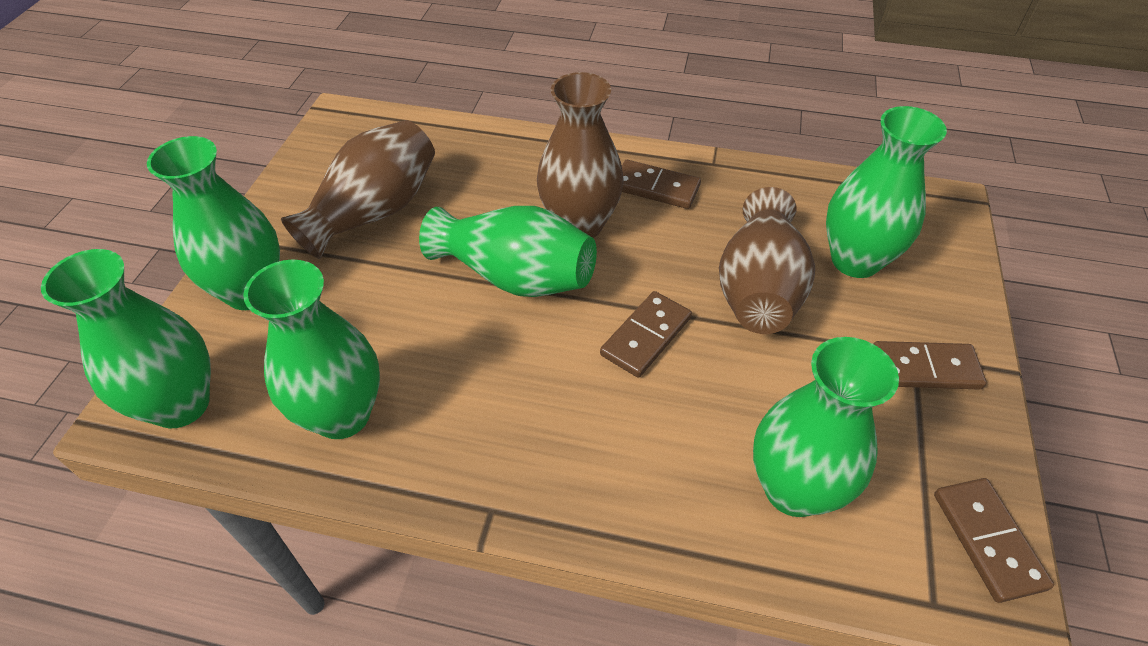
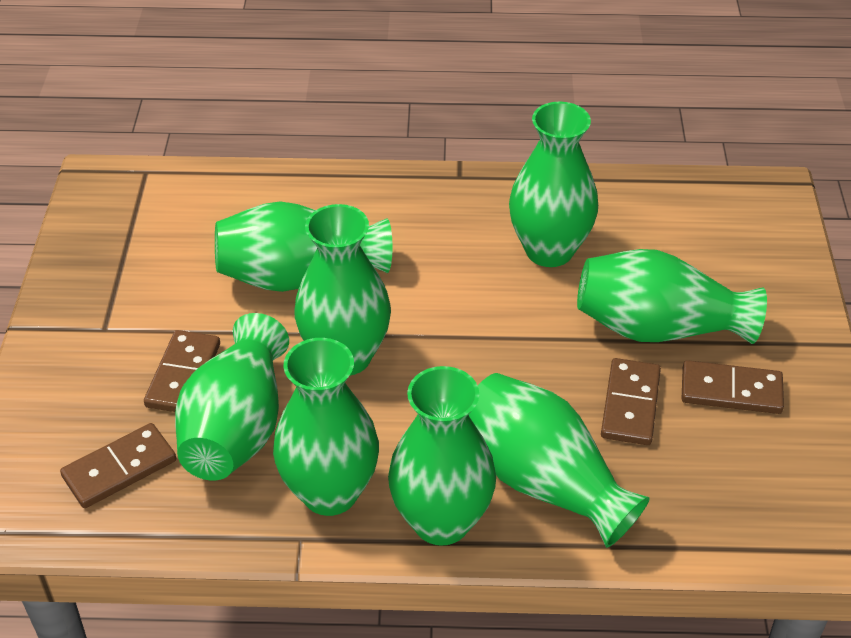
brown vase: [281,120,435,259] [537,72,624,238] [719,187,815,334] = 3 -> none = 0
green vase: [41,249,211,428] [147,136,280,310] [243,260,380,439] [419,206,597,297] [753,337,899,517] [826,106,947,278] = 6 -> [175,313,289,481] [215,201,392,292] [273,338,379,516] [294,204,391,376] [388,366,496,546] [469,373,650,548] [509,102,598,267] [577,249,767,344] = 8

